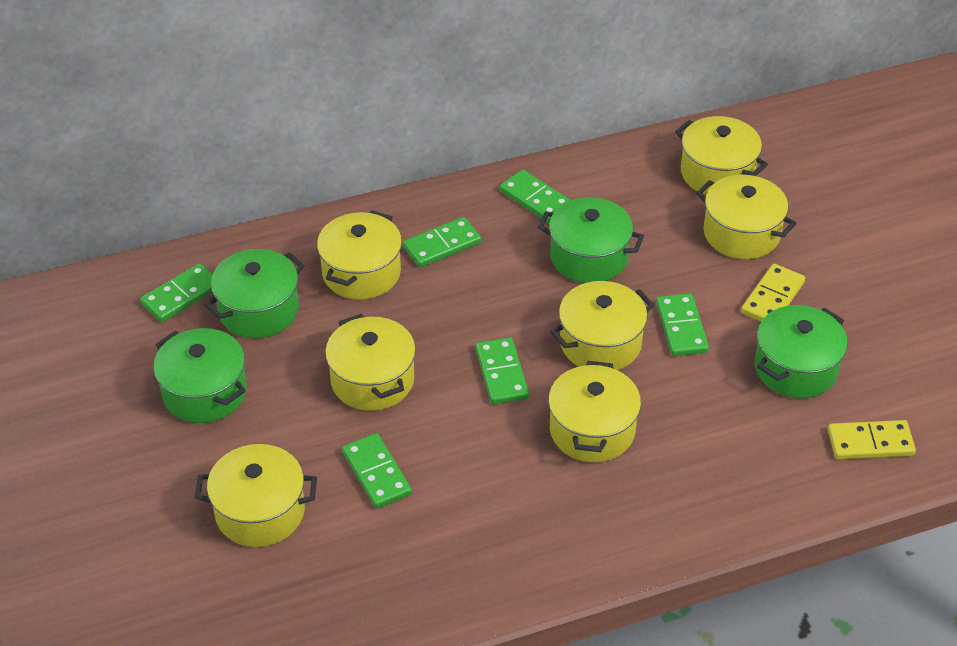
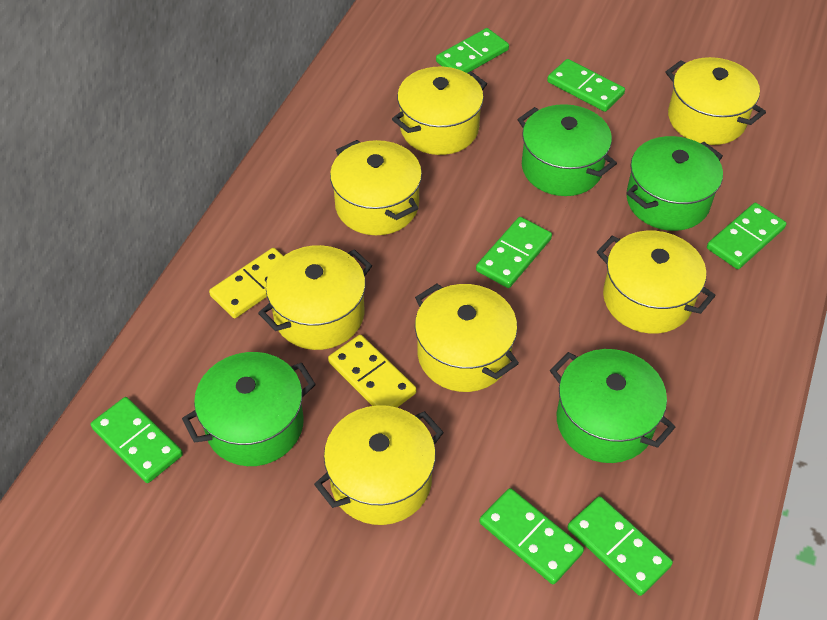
green domino: [140,263,213,322] [342,433,412,509] [403,217,481,268] [476,337,529,404] [500,169,571,223] [656,293,709,356] = 6 -> [91,397,183,483] [436,28,509,73] [476,217,552,288] [479,488,584,584] [547,59,625,112] [567,496,673,596] [707,203,786,269] = 7

